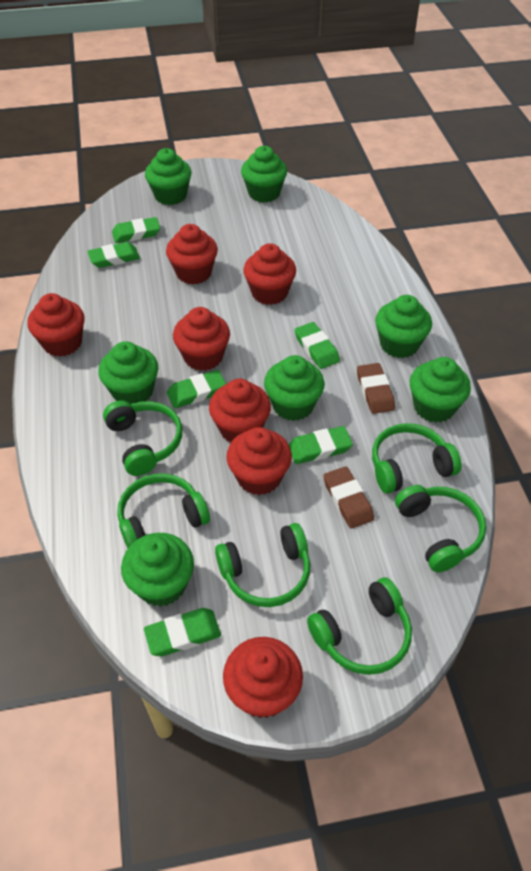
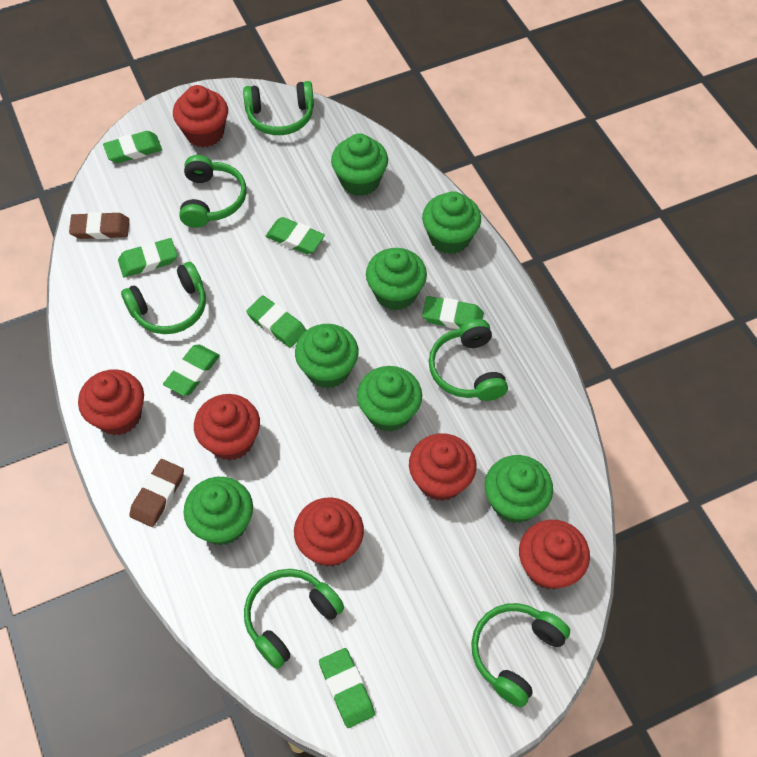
green eraser: [87,242,140,268] [112,217,160,243] [144,608,221,656] [167,370,226,409] [288,426,353,464] [294,322,340,369] = 6 -> [103,131,162,163] [118,238,177,277] [163,345,220,396] [246,295,306,348] [266,217,325,254] [319,648,375,728] [422,296,484,329] = 7
red cupcake: [27,293,85,357] [166,224,218,284] [173,307,230,371] [209,379,271,442] [223,637,303,718] [226,427,292,495] [243,243,296,305] = 7 -> [78,369,144,435] [173,85,228,147] [194,394,260,461] [294,497,364,567] [409,433,476,501] [519,520,590,589] = 6

